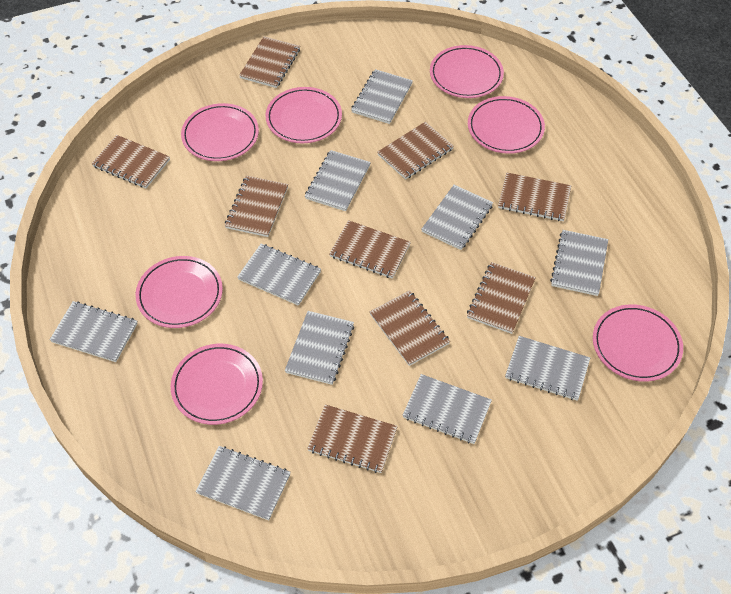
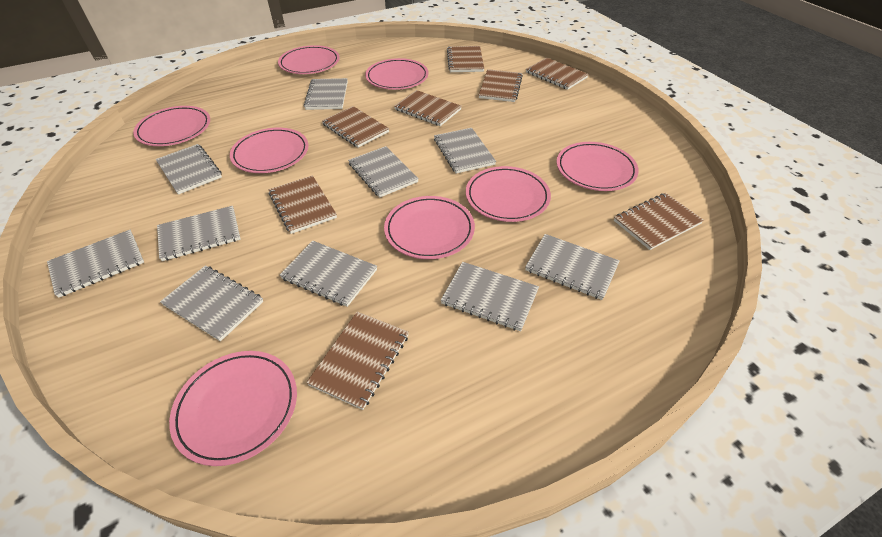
brown notebook: [91,135,170,188] [225,176,288,237] [239,36,300,88] [307,404,398,473] [329,220,411,279] [370,290,450,366] [377,122,454,179] [467,262,536,334] [498,172,571,221] = 9 -> [269,175,337,234] [306,312,409,410] [322,106,389,148] [394,90,462,126] [447,46,484,72] [479,69,523,102] [526,58,589,90] [614,193,704,250] = 8
pink plate: [136,256,223,328] [171,344,263,425] [181,103,259,161] [265,87,342,143] [430,45,504,98] [468,96,545,154] [593,304,683,382] = 7 -> [133,106,210,146] [169,351,297,466] [230,128,308,173] [278,45,340,74] [365,58,428,90] [384,196,475,259] [466,166,551,222] [556,142,639,191] = 8

